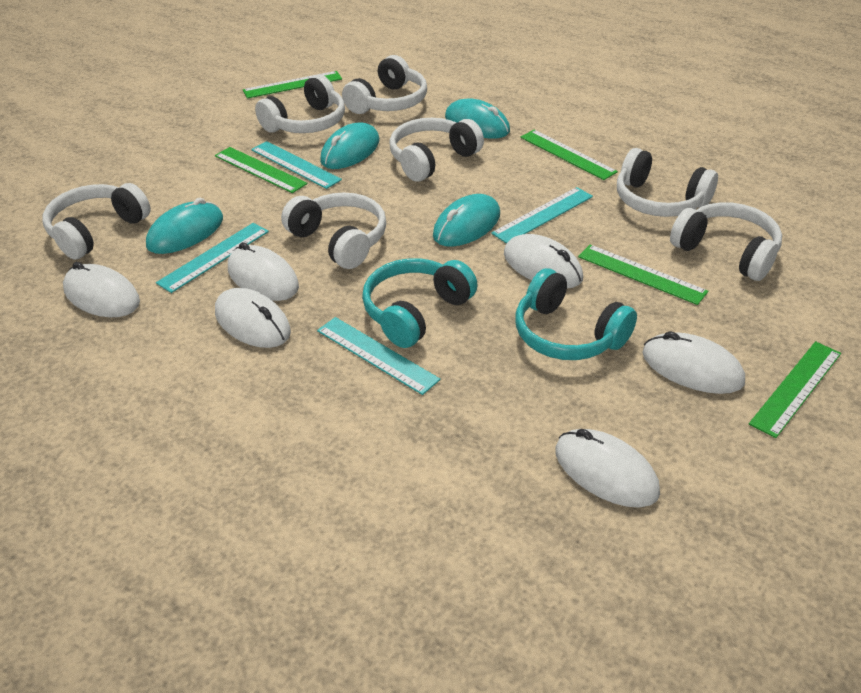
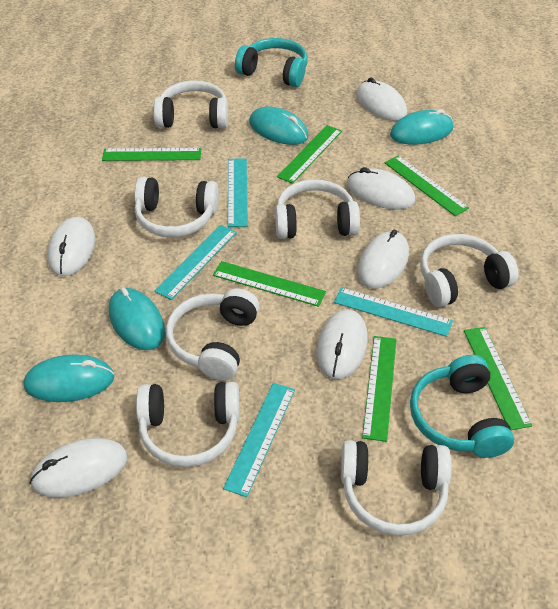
green ruler: [215,147,308,193] [243,71,342,99] [521,130,618,180] [578,245,708,305] [749,341,841,438] = 5 -> [102,148,201,161] [213,261,326,307] [277,125,342,184] [362,336,397,442] [385,156,469,216] [464,327,532,430] = 6

